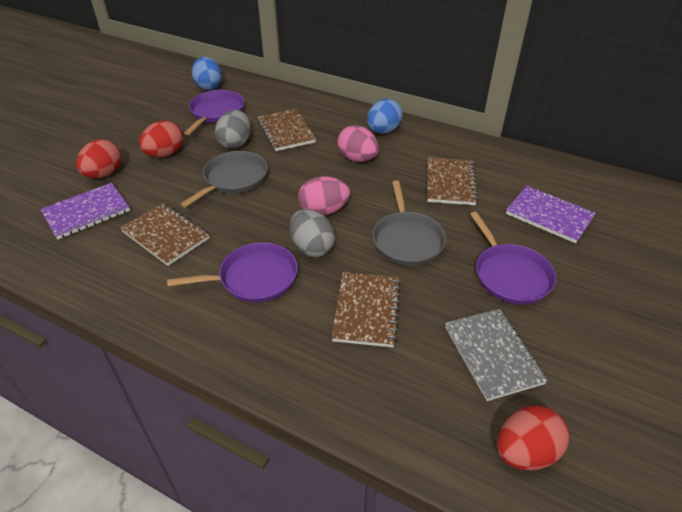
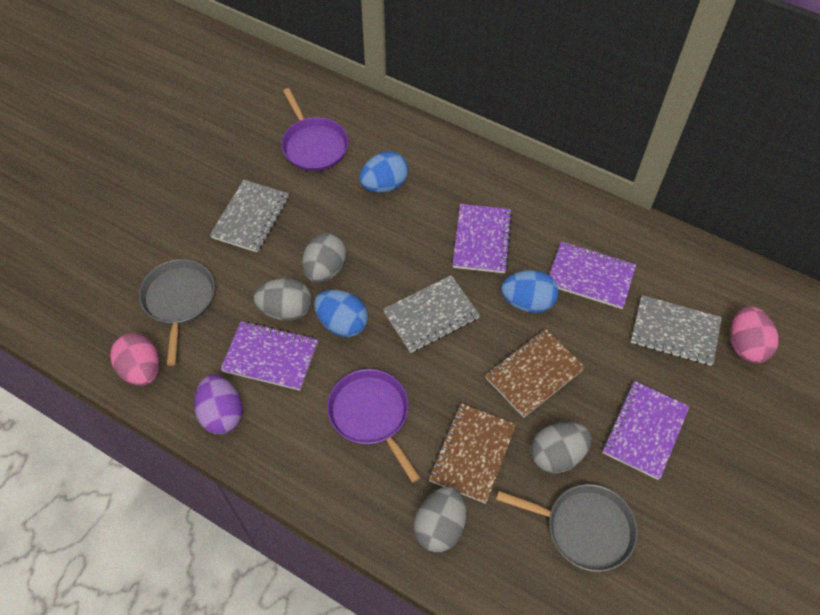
blue egg: [191,57,222,90] [367,99,403,134] = 2 -> [314,290,368,337] [360,151,409,193] [501,270,559,313] = 3
brown notebook: [120,203,210,266] [257,109,316,151] [332,272,401,347] [427,157,478,205] = 4 -> [429,403,516,504] [485,329,585,418] = 2
grey egg: [215,110,251,149] [290,209,335,257] = 2 -> [254,278,312,321] [302,233,347,283] [414,487,466,552] [531,422,591,473] = 4
grey notebook: [445,309,548,401] = 1 -> [210,180,289,252] [383,275,480,353] [631,295,722,366] = 3
purple egg: none = 0 -> [194,375,243,434] = 1
purple notebook: [40,183,130,239] [506,186,596,243] = 2 -> [220,321,318,390] [453,204,513,273] [549,242,636,309] [602,381,690,480] = 4
purple pan: [167,242,298,303] [184,90,244,135] [470,212,556,305] = 3 -> [281,88,349,171] [327,369,420,483] = 2
red egg: [76,139,121,179] [139,121,183,157] [497,405,569,470] = 3 -> none = 0

